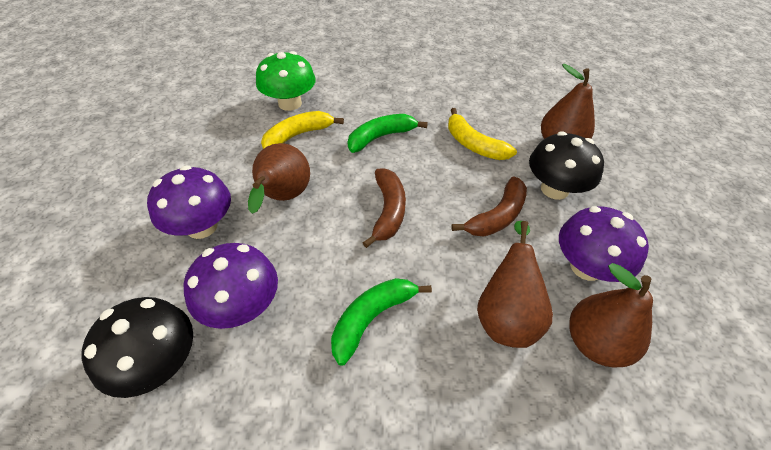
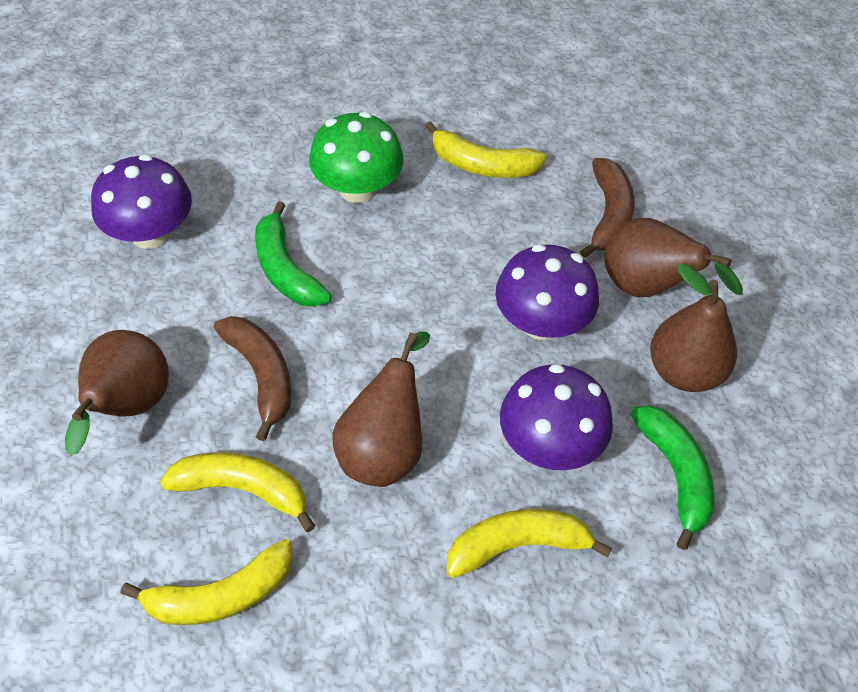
black mushroom: [81,297,193,398] [529,131,604,200] = 2 -> none = 0
yellow banana: [261,111,344,149] [448,108,517,160] = 2 -> [121,539,293,625] [160,452,315,532] [425,121,547,178] [447,509,613,578] = 4

